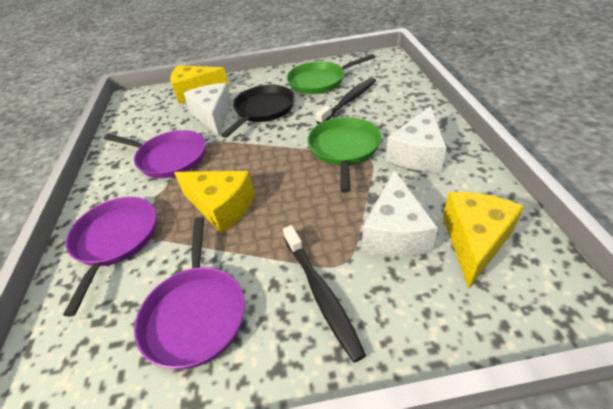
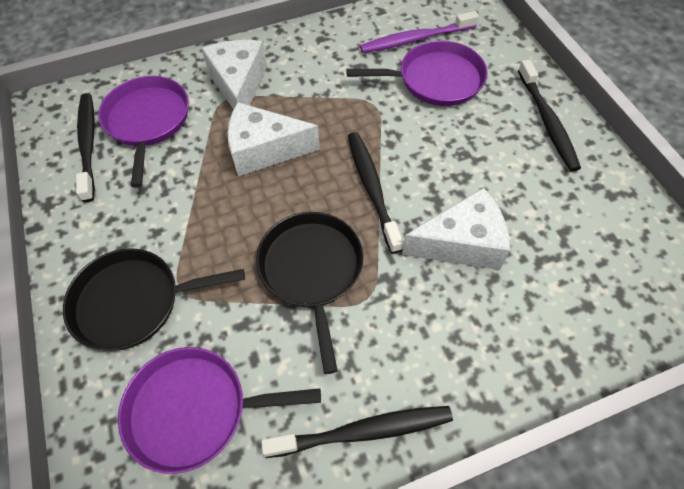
black pan: [221,85,295,138] = 1 -> [63,248,245,351] [256,212,363,374] = 2
black toothbrush: [283,225,366,363] [316,78,376,124] = 2 -> [76,93,95,202] [261,406,453,458] [348,132,403,253] [518,60,581,171] = 4
green pan: [287,54,375,94] [308,117,381,193] = 2 -> none = 0
purple toothbrush: none = 0 -> [360,11,479,53] = 1
yellow cheese: [170,65,229,104] [174,171,255,233] [443,192,524,289] = 3 -> none = 0

